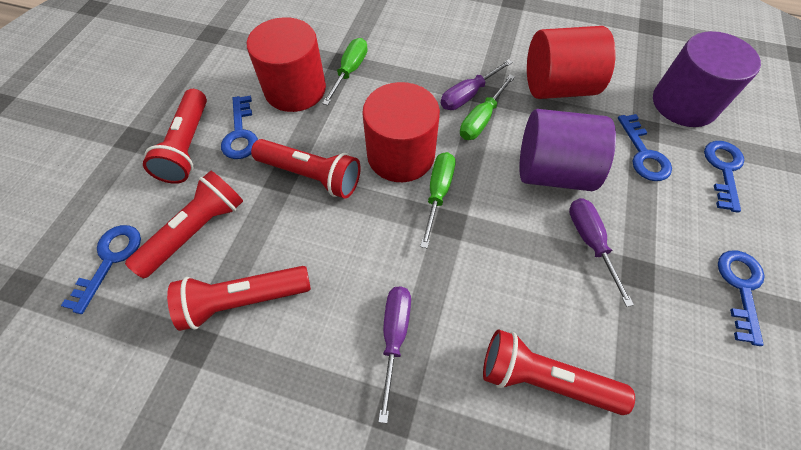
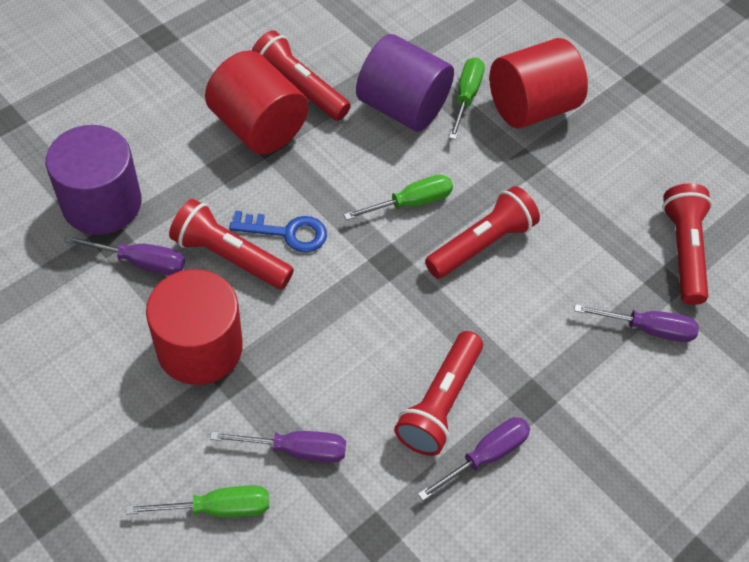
blue key: [61,225,141,314] [221,96,258,159] [618,114,672,181] [704,141,744,213] [718,251,765,346] = 5 -> [229,211,327,252] = 1
purple screwdriver: [378,286,411,423] [441,59,513,110] [569,198,634,307] = 3 -> [64,235,185,275] [210,431,346,463] [418,417,530,501] [574,304,699,342] = 4

